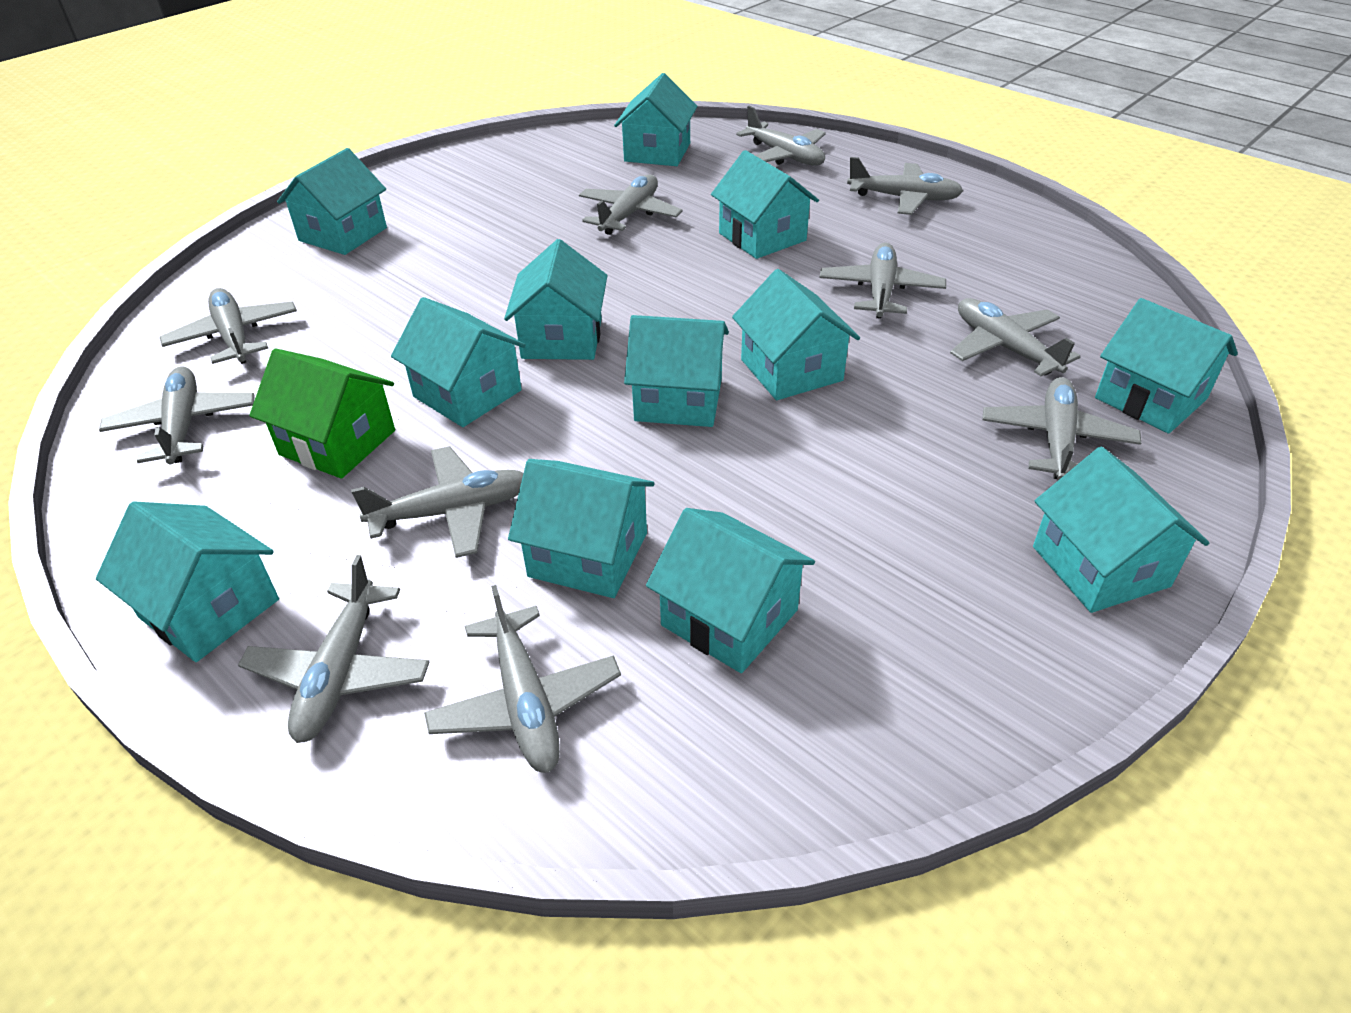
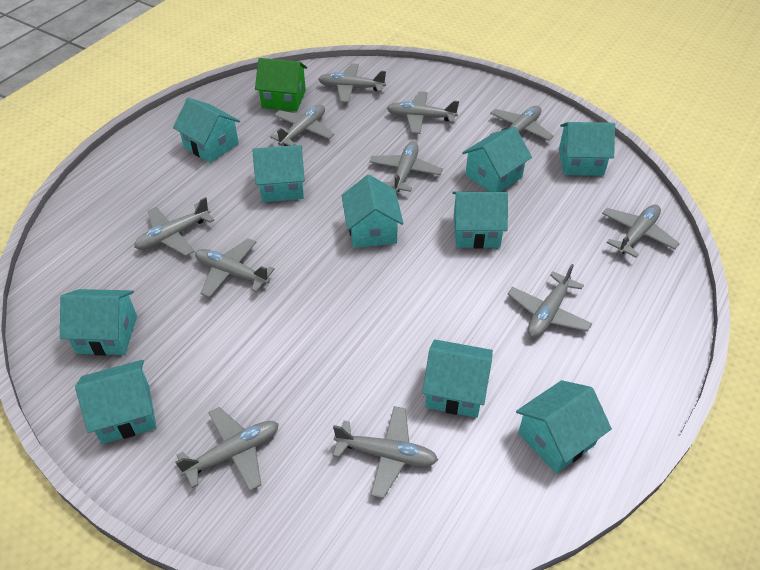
turquoise house: [96,502,279,662] [277,148,387,255] [391,297,526,427] [504,239,607,360] [508,459,655,598] [614,73,698,166] [624,315,729,427] [646,508,815,673] [711,150,819,259] [732,269,860,400] [1033,447,1209,613] [1095,298,1238,434] = 12 -> [60,289,137,356] [75,360,157,444] [173,98,240,163] [252,145,305,202] [341,175,404,248] [422,339,493,418] [452,192,508,248] [462,127,532,192] [516,380,612,473] [559,122,615,176] = 10

